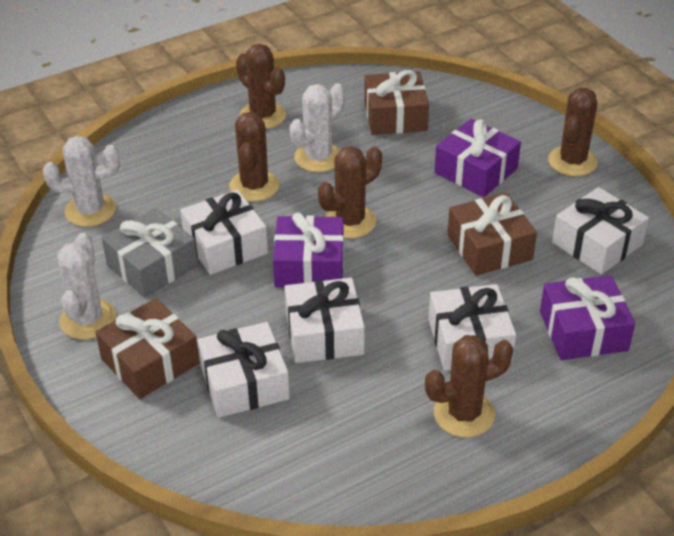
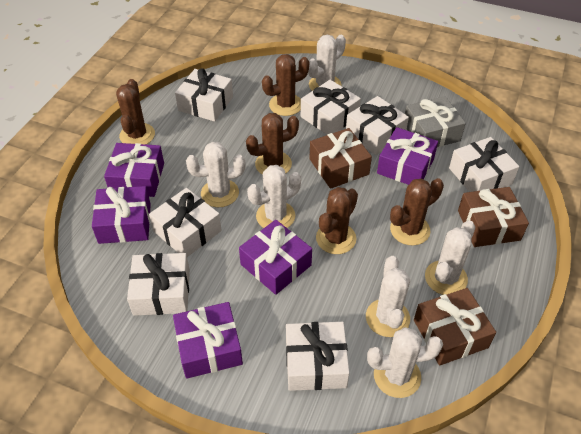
purple gift: [273,213,344,288] [434,119,521,197] [540,275,635,360] = 3 -> [92,186,151,244] [104,143,164,197] [173,302,243,379] [239,220,312,295] [377,127,438,185] = 5
white cactus: [43,136,120,227] [57,233,116,340] [289,83,345,172] = 3 -> [186,142,246,207] [247,165,301,228] [308,35,346,91] [366,256,410,337] [367,327,443,398] [425,220,476,295] = 6
white gift: [180,189,268,275] [197,322,290,418] [285,278,365,363] [428,284,516,371] [552,187,649,275] = 5 -> [127,253,190,316] [149,188,222,257] [175,68,233,122] [286,322,350,391] [301,80,361,134] [346,96,409,155] [449,137,519,192] = 7

